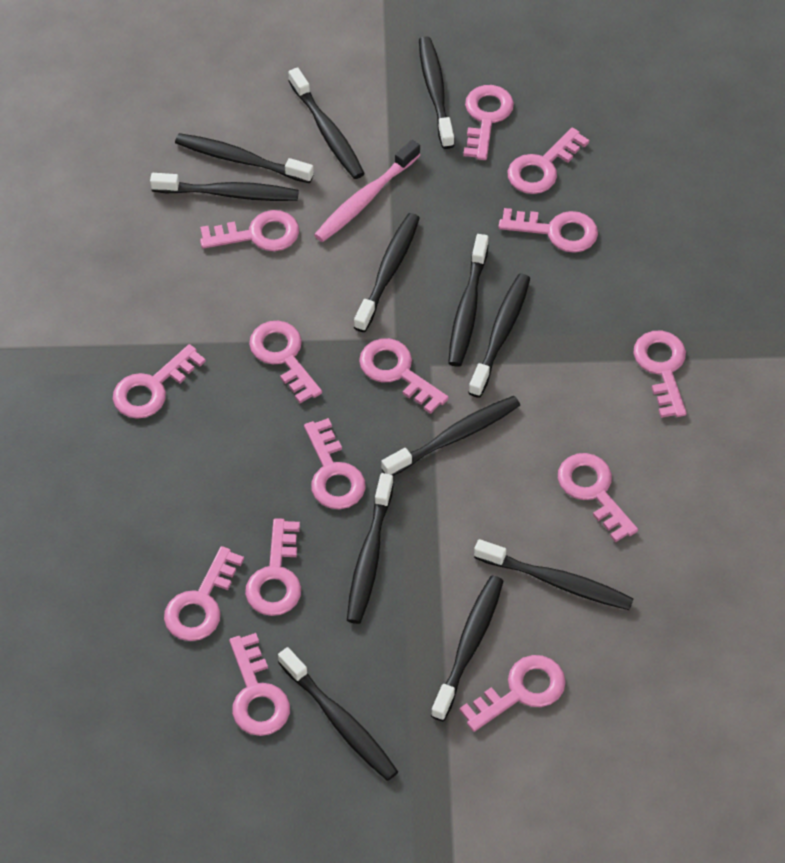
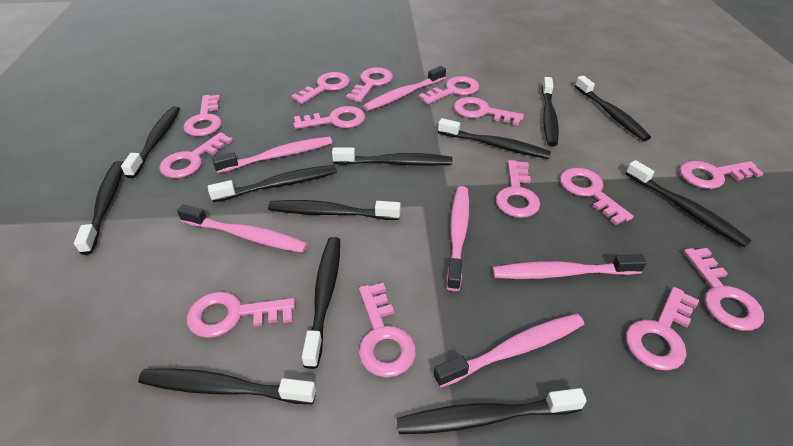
pink toothbrush: [314,140,420,242] = 1 -> [177,204,308,253] [212,136,332,173] [363,66,446,111] [434,314,584,388] [446,186,469,291] [492,254,647,279] = 6

